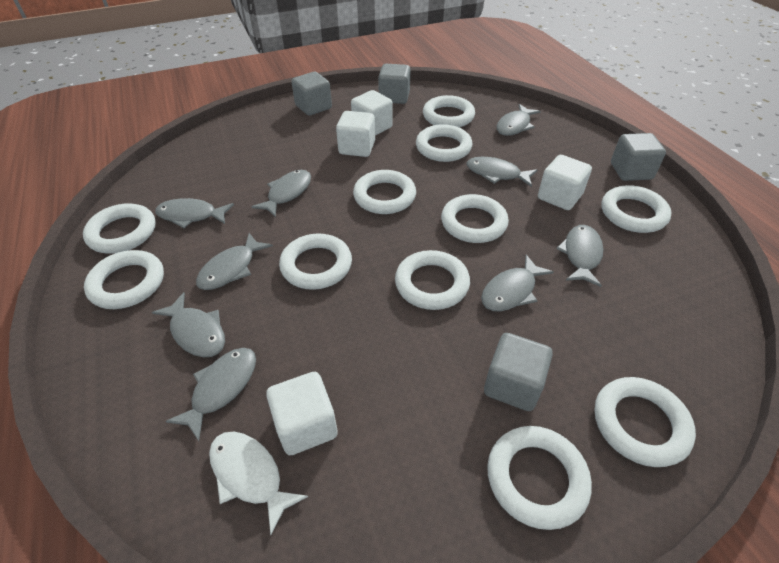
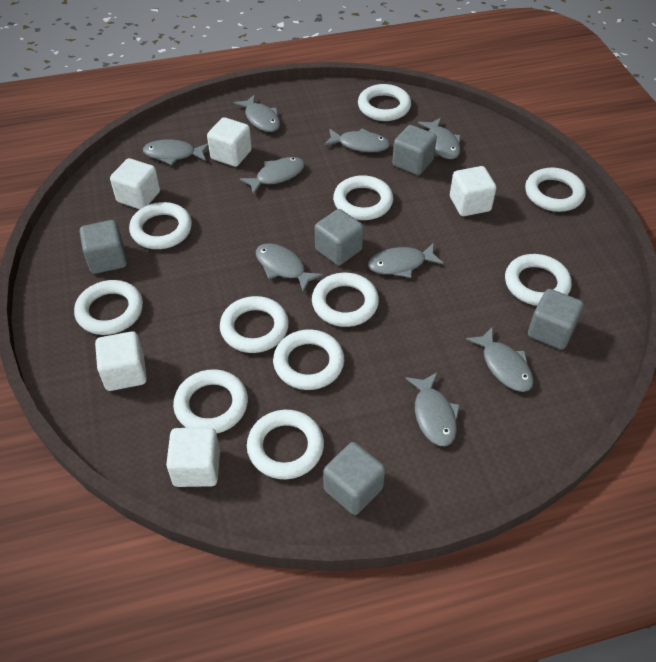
grey cube: [291,72,332,116] [378,64,411,104] [484,333,553,411] [611,133,666,181] = 4 -> [80,220,127,274] [315,209,364,266] [323,442,386,515] [392,125,437,175] [528,289,584,350] = 5
white cube: [266,372,338,455] [336,111,375,157] [351,90,393,136] [538,155,592,210] = 4 -> [95,331,147,391] [110,158,160,209] [166,427,220,487] [207,117,252,167] [450,166,496,216] = 5
white fish: [209,432,308,535] = 1 -> none = 0

